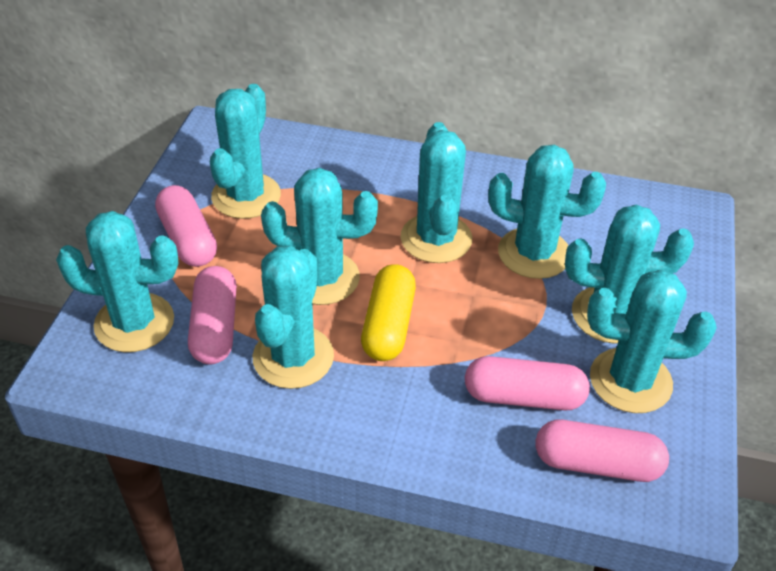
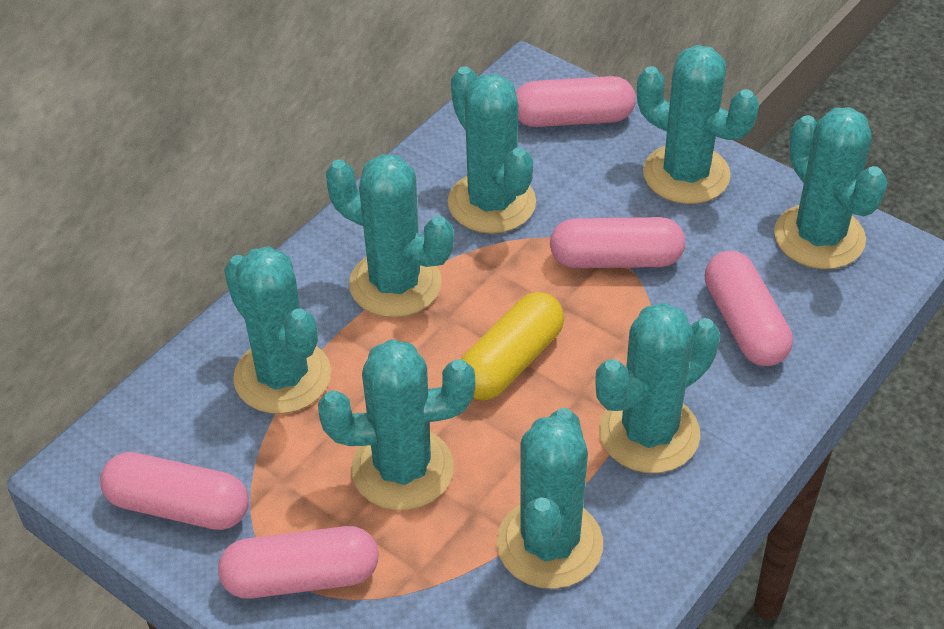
pink capsule: [155,185,217,267] [188,266,237,365] [465,356,590,411] [536,420,669,482] = 4 -> [100,452,249,530] [218,526,379,599] [516,76,636,127] [550,217,685,268] [705,251,793,366] = 5

